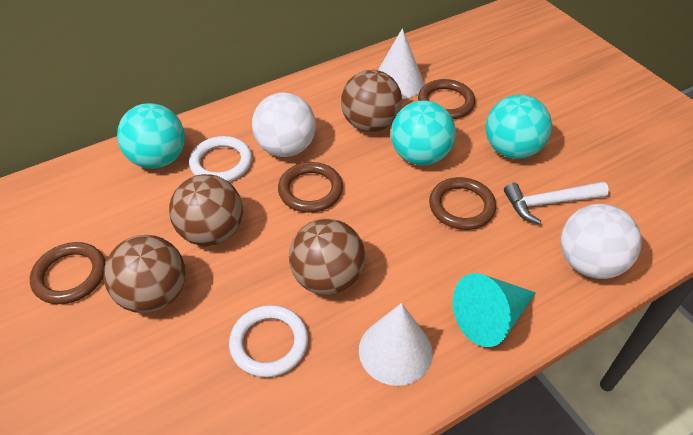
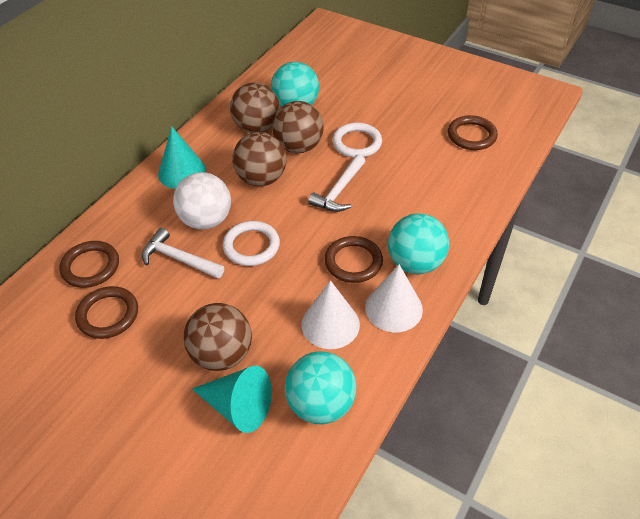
turquoise cone: [453,273,536,347] = 1 -> [158,127,206,189] [192,366,272,433] = 2
white ball: [252,92,316,157] [561,204,642,279] = 2 -> [173,172,231,230] = 1
white hammer: [504,182,609,224] = 1 -> [142,228,224,279] [308,154,365,212] = 2

